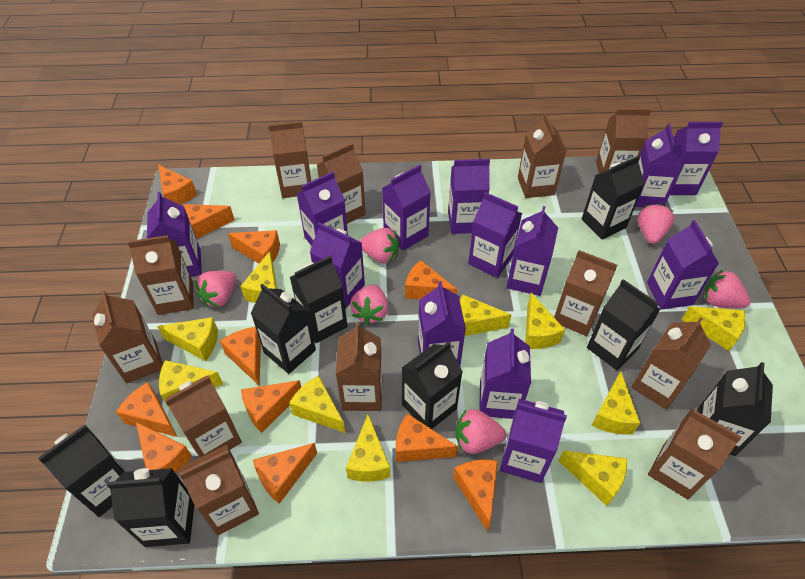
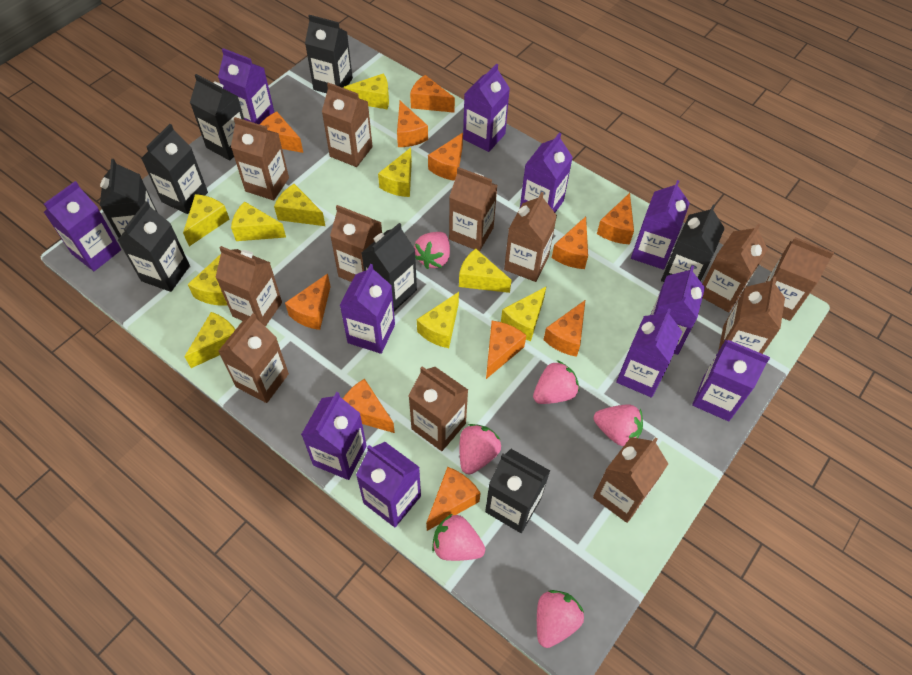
purple carton: [147,192,202,277] [297,172,348,246] [310,222,365,308] [382,165,431,250] [418,281,466,366] [448,159,490,234] [468,192,522,278] [479,329,531,419] [500,399,567,483] [506,206,558,296] [635,124,684,207] [647,220,719,310] [670,122,723,195] = 13 -> [44,181,121,271] [218,48,275,124] [301,392,367,480] [340,264,395,354] [356,442,421,527] [463,63,510,152] [520,132,573,212] [616,309,682,397] [631,180,690,270] [650,266,705,355] [692,340,770,421] = 11

